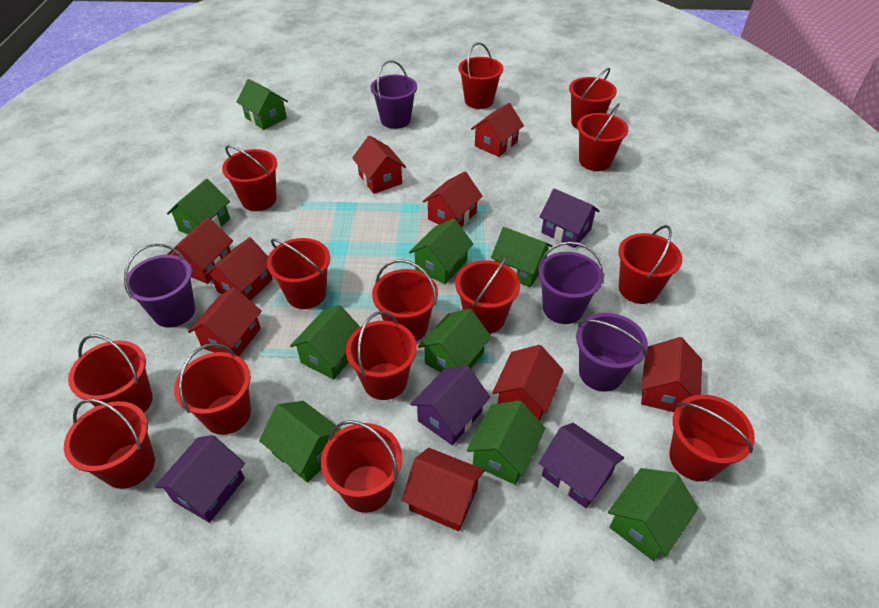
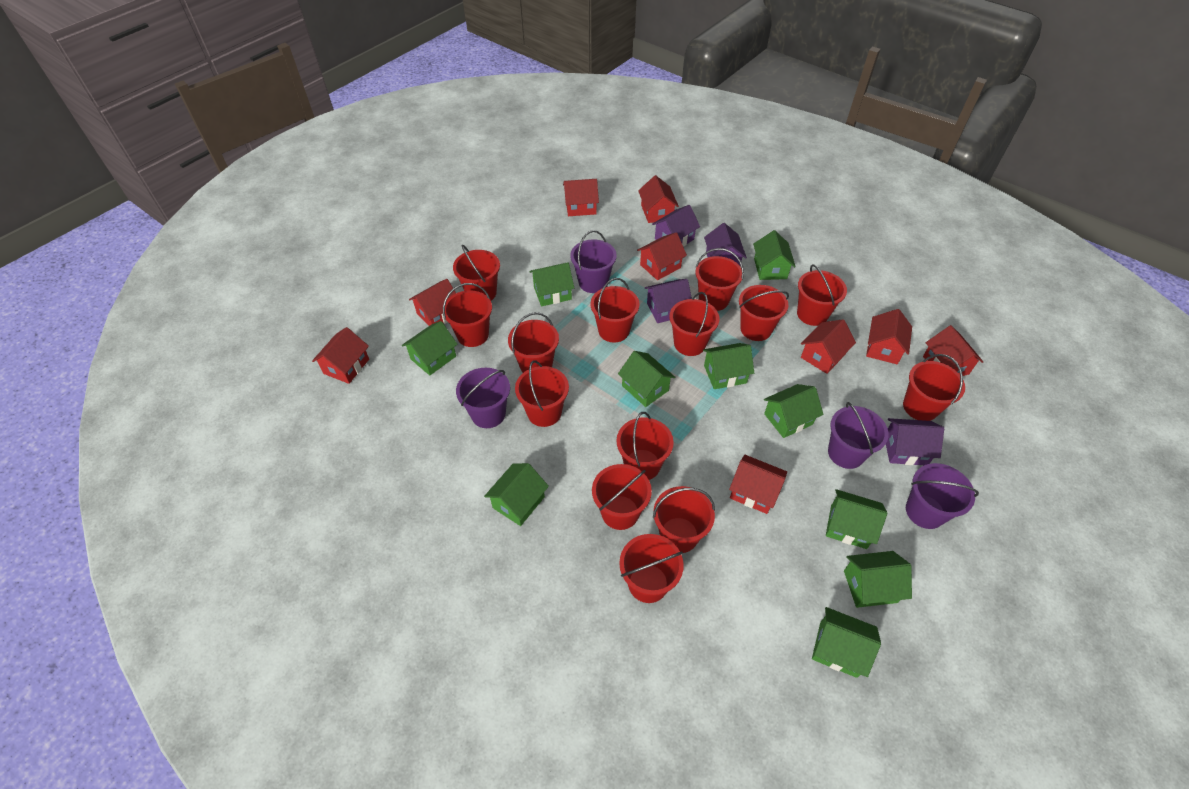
green house: [167,179,230,234] [237,79,288,130] [259,401,341,483] [290,305,360,380] [409,218,473,284] [418,308,492,373] [467,401,545,485] [491,227,553,288] [608,468,698,561] = 9 -> [402,321,457,375] [484,463,549,526] [530,262,574,306] [618,351,675,407] [703,343,754,389] [753,230,796,280] [764,384,823,438] [812,607,881,678] [826,489,887,549] [844,551,912,608] = 10

